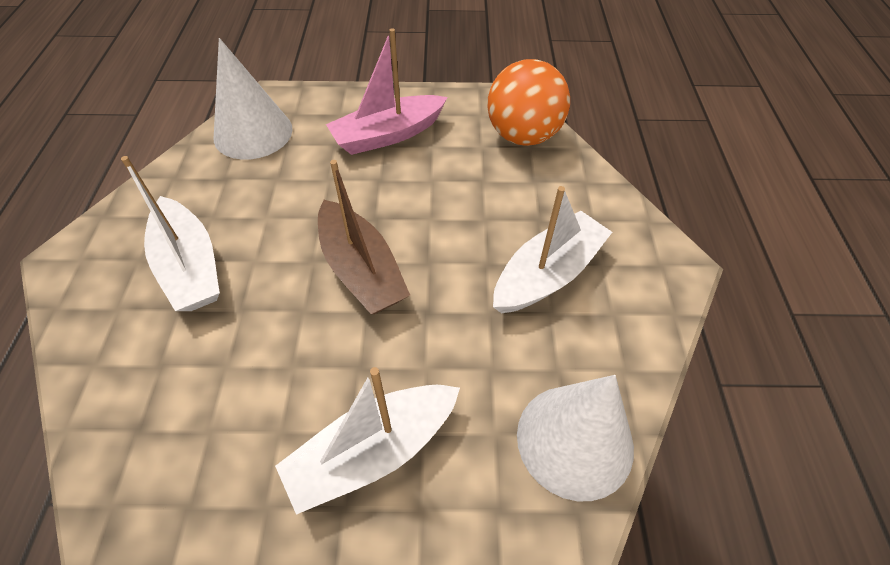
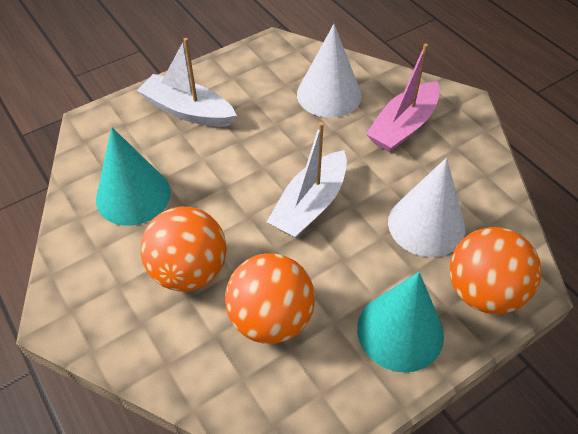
brown boat: [318,160,410,314] = 1 -> none = 0
orange ball: [487,59,570,146] = 1 -> [141,207,227,292] [225,253,315,344] [450,227,542,315] = 3
turquoise cone: none = 0 -> [96,127,171,226] [357,272,444,373] = 2
white boat: [121,156,220,311] [275,367,460,515] [493,186,612,313] = 3 -> [137,38,237,127] [267,122,347,238] = 2

